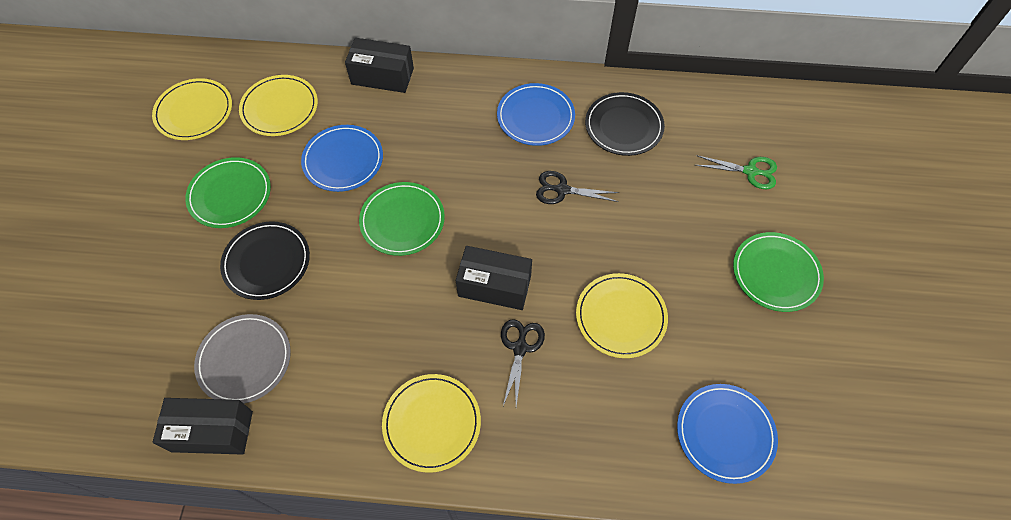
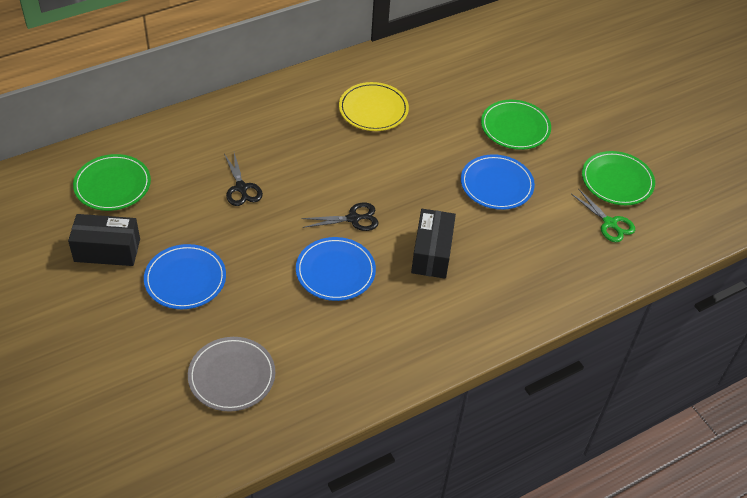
black box: [153,398,253,455] [345,38,414,93] [456,246,532,310] = 3 -> [68,214,140,266] [411,209,456,279] = 2
black plate: [220,221,310,300] [585,92,665,156] = 2 -> none = 0
yellow plate: [152,78,232,140] [239,75,318,136] [382,374,481,473] [576,273,668,358] = 4 -> [339,82,409,131] = 1

